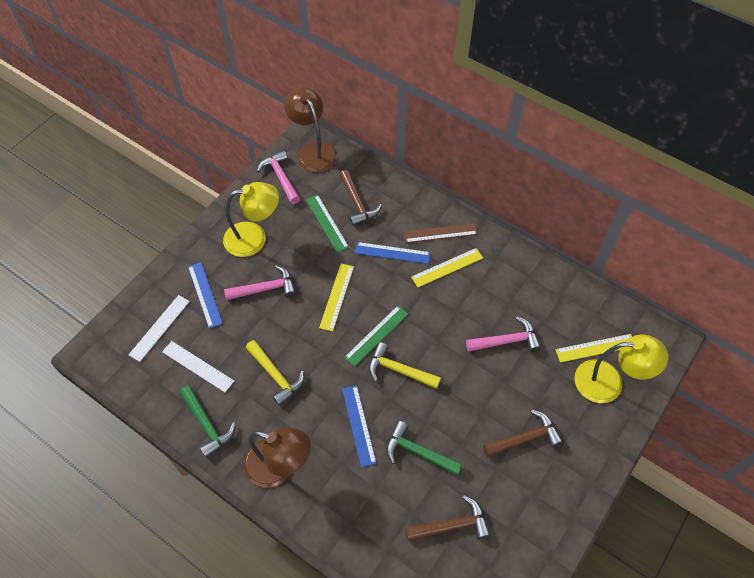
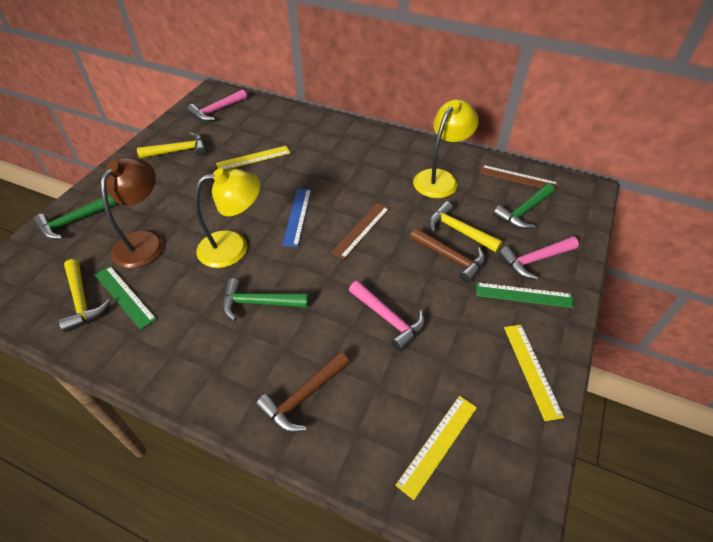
blue ruler: [188,262,223,329] [342,385,377,467] [355,242,430,264] = 3 -> [282,189,311,247] = 1
brown hammer: [339,170,382,226] [405,495,490,541] [483,410,563,457] = 3 -> [256,351,349,433] [410,228,486,283] = 2
brown lamp: [243,427,310,488] [284,87,337,172] = 2 -> [101,157,163,268] = 1
brown ruler: [403,223,478,243] = 1 -> [331,203,390,259] [479,165,558,192] = 2
green hammer: [179,385,236,458] [386,421,462,475] = 2 -> [33,195,117,240] [222,278,309,321] [493,183,555,229] = 3
white ruler: [129,295,190,362] [162,341,234,392] = 2 -> none = 0
yellow hammer: [246,340,304,406] [369,342,441,389] = 2 -> [59,259,111,332] [137,132,206,158] [428,201,503,252] = 3

